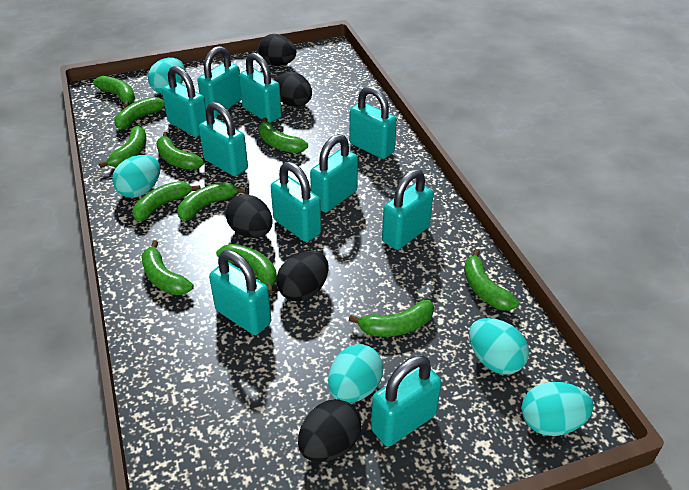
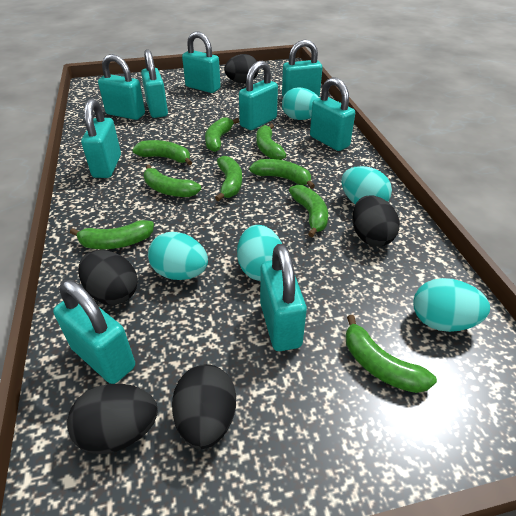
green banana: [93,76,135,108] [99,126,146,168] [114,97,165,130] [133,181,201,222] [141,240,194,295] [156,132,204,170] [177,182,246,221] [216,244,277,294] [259,117,308,153] [349,300,434,337] [464,249,519,311] = 11 -> [70,220,154,249] [132,140,192,165] [144,164,201,197] [205,118,239,152] [215,156,242,201] [249,159,315,189] [256,124,286,160] [289,185,328,237] [346,315,437,393] = 9
turquoise padlock: [162,66,206,137] [197,46,242,117] [199,102,248,176] [209,250,271,335] [239,52,282,123] [271,162,321,242] [310,134,358,213] [349,86,397,159] [371,355,442,447] [382,169,433,250] = 10 -> [53,280,135,384] [81,99,121,178] [98,54,145,120] [141,49,168,118] [182,31,221,93] [239,61,278,130] [260,244,307,351] [282,40,323,97] [310,77,355,151] = 9

